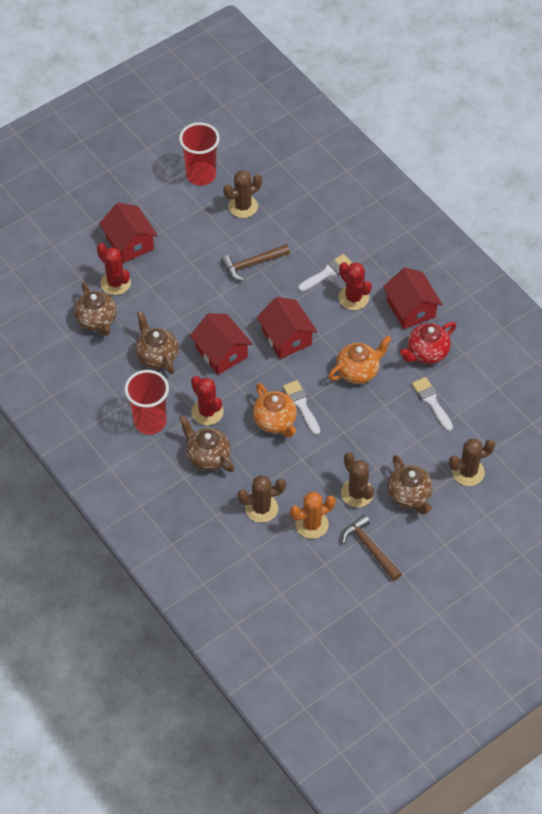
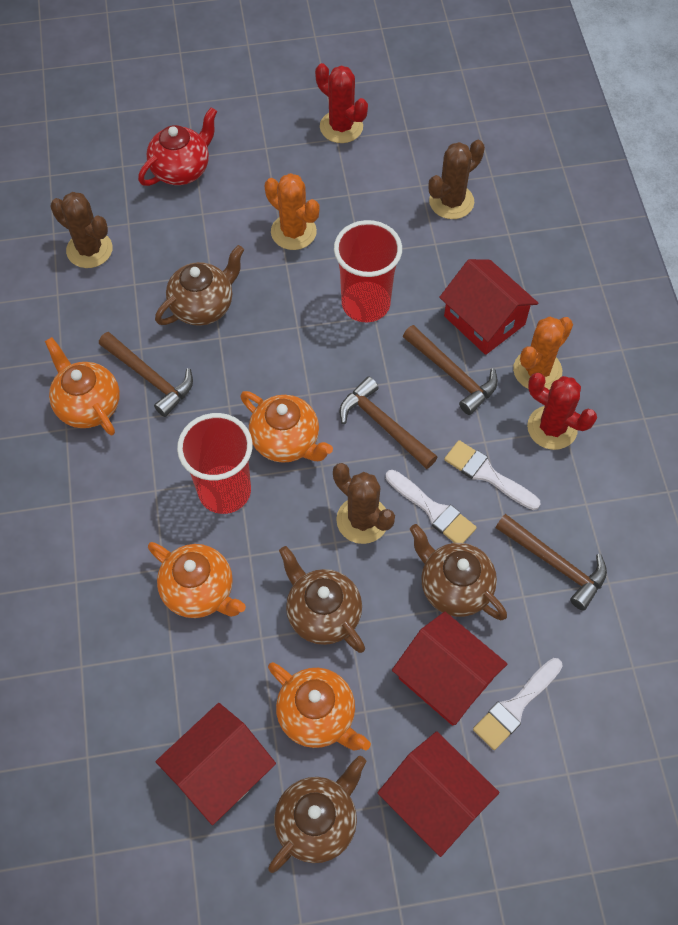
brown cactus: [223,170,262,218] [237,475,286,523] [341,452,374,507] [449,439,495,486] = 4 -> [50,192,113,268] [333,463,395,544] [429,140,485,219] = 3
brown hammer: [221,244,290,281] [342,515,402,581] = 2 -> [99,332,193,417] [339,377,437,469] [403,325,498,415] [495,514,607,611] = 4
orange cactus: [290,492,336,539] = 1 -> [265,173,319,250] [513,317,573,389] = 2
orange teapot: [253,383,297,438] [328,336,391,384] = 2 -> [45,337,120,435] [148,542,246,618] [240,391,333,463] [268,662,371,751] = 4
red cactus: [97,243,131,295] [191,376,223,425] [339,262,372,310] = 3 -> [315,63,368,143] [527,373,597,450] = 2

